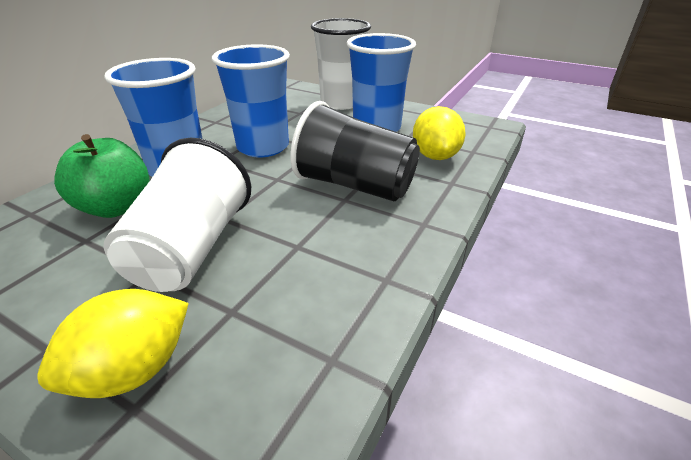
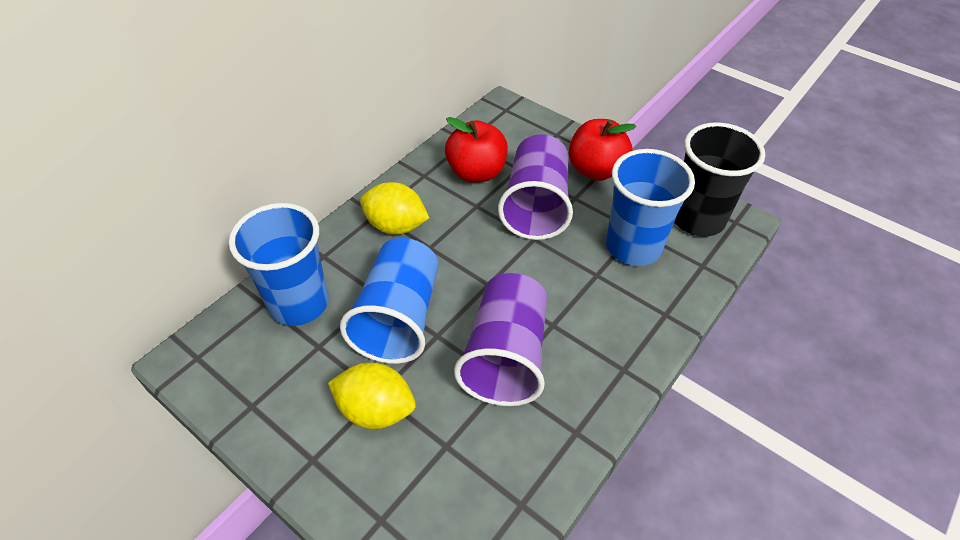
green apple: [54,134,149,218] = 1 -> none = 0
purple cup: none = 0 -> [454,273,547,406] [498,134,573,240] = 2
red apple: none = 0 -> [445,117,508,183] [569,119,636,181] = 2
white cup: [104,138,251,292] [311,18,371,110] = 2 -> none = 0

